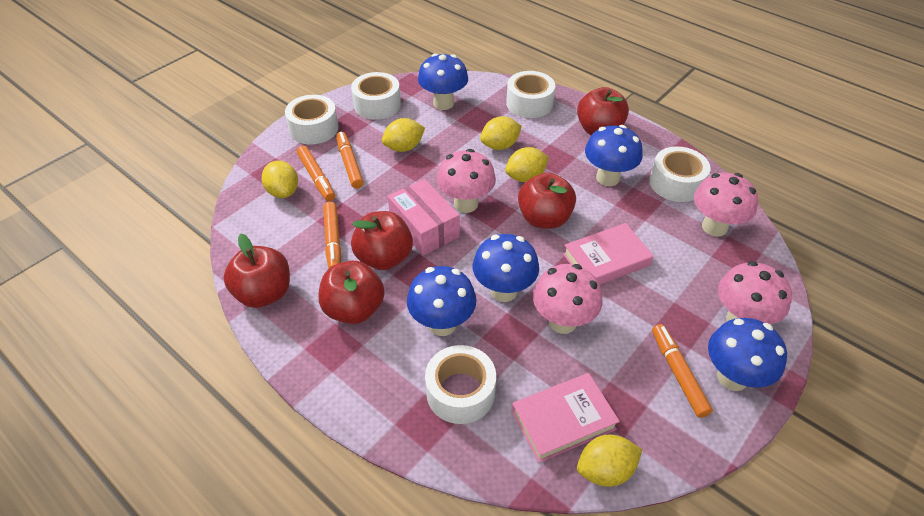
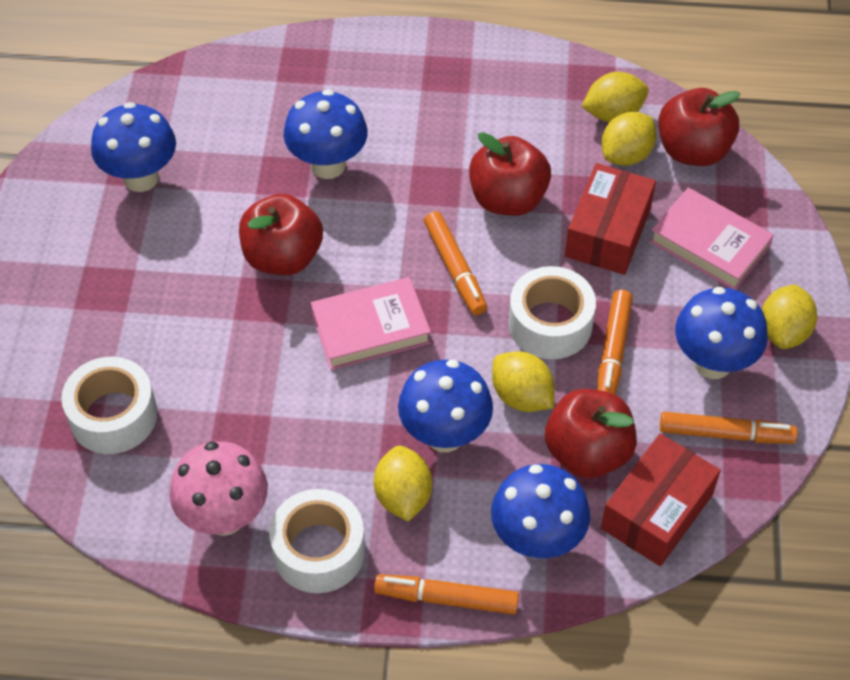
pink box: [387,179,460,256] = 1 -> none = 0
pink mushroom: [437,149,496,213] [533,264,602,334] [694,173,758,237] [718,261,792,324] = 4 -> [169,441,268,536] = 1
red apple: [223,233,290,308] [319,261,385,324] [351,211,413,270] [518,173,576,229] [577,87,629,135] = 5 -> [239,194,323,275] [469,132,551,216] [545,389,637,478] [658,88,740,166] = 4
red box: none = 0 -> [565,163,656,275] [601,433,721,566] = 2
white tape: [285,95,339,144] [351,72,401,120] [425,345,496,424] [506,71,555,118] [649,146,711,202] = 5 -> [61,357,157,454] [269,489,365,593] [508,266,596,359] = 3

